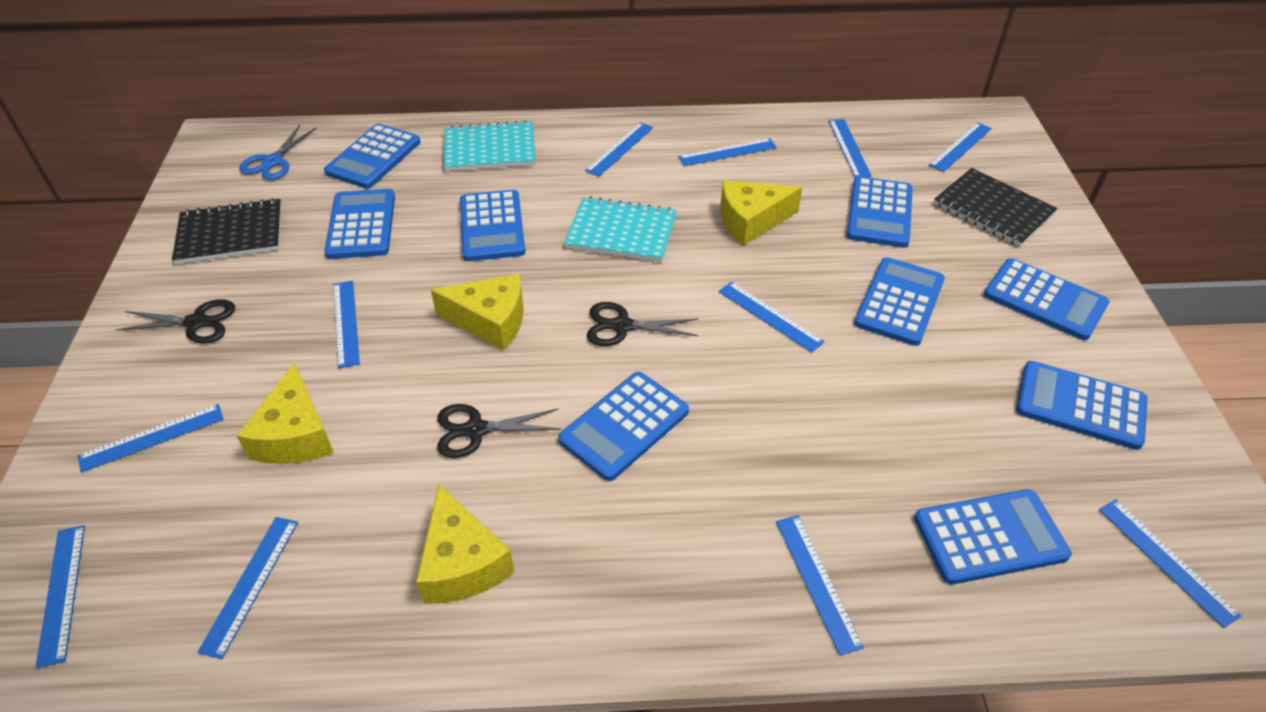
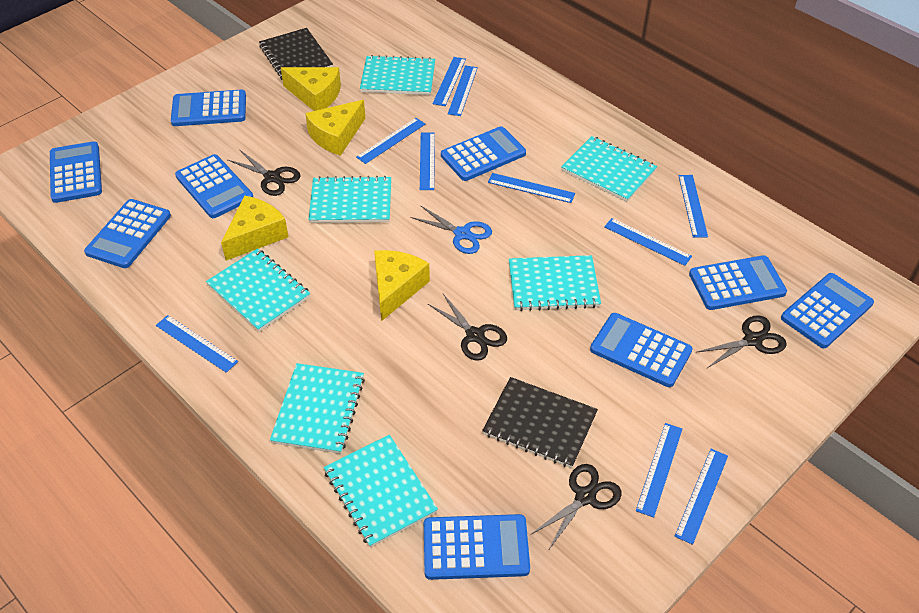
black scissors: [116,299,235,343] [437,404,561,458] [587,302,698,346] = 3 -> [228,149,300,196] [428,294,507,361] [531,464,622,551] [695,315,787,368] = 4
blue ruler: [35,525,85,669] [78,404,224,472] [197,517,298,659] [333,281,360,368] [585,122,653,177] [678,138,777,166] [719,282,825,352] [776,515,864,656] [829,119,872,178] [929,122,992,172] [1099,499,1242,628] = 11 -> [156,315,238,373] [356,118,425,164] [420,133,435,190] [433,57,466,106] [448,66,478,116] [488,173,575,203] [604,218,692,266] [636,423,682,518] [675,449,728,545] [678,175,708,238] = 10
turquoise notebook: [444,120,536,171] [564,196,677,262] = 2 -> [206,248,310,332] [270,363,365,454] [308,176,391,223] [324,435,438,548] [360,55,435,95] [509,255,601,311] [561,136,657,202] = 7

